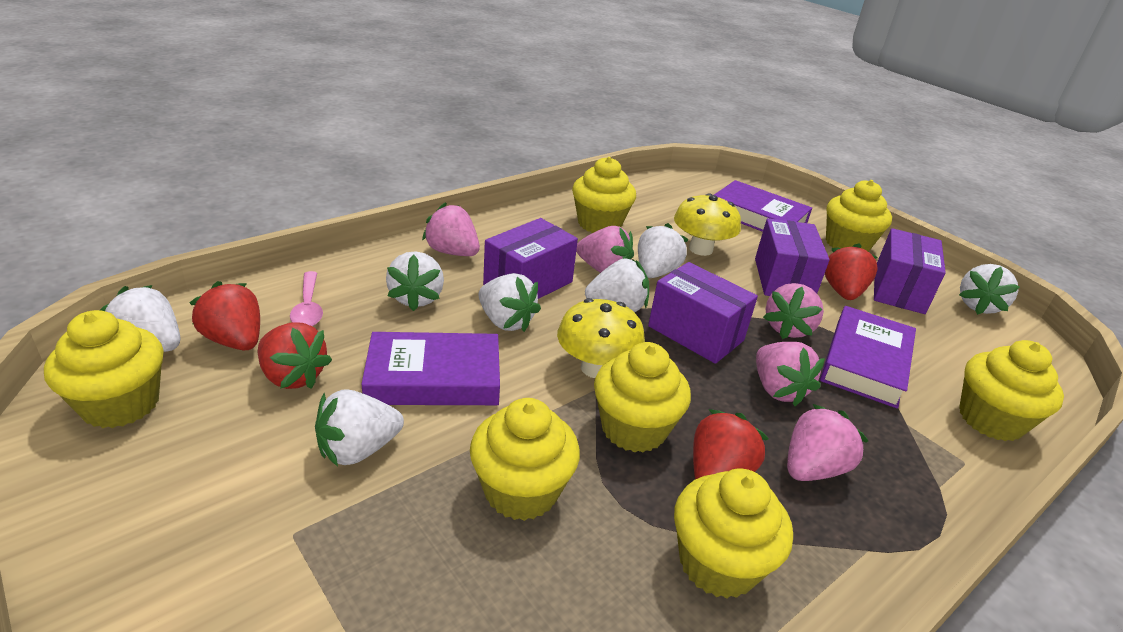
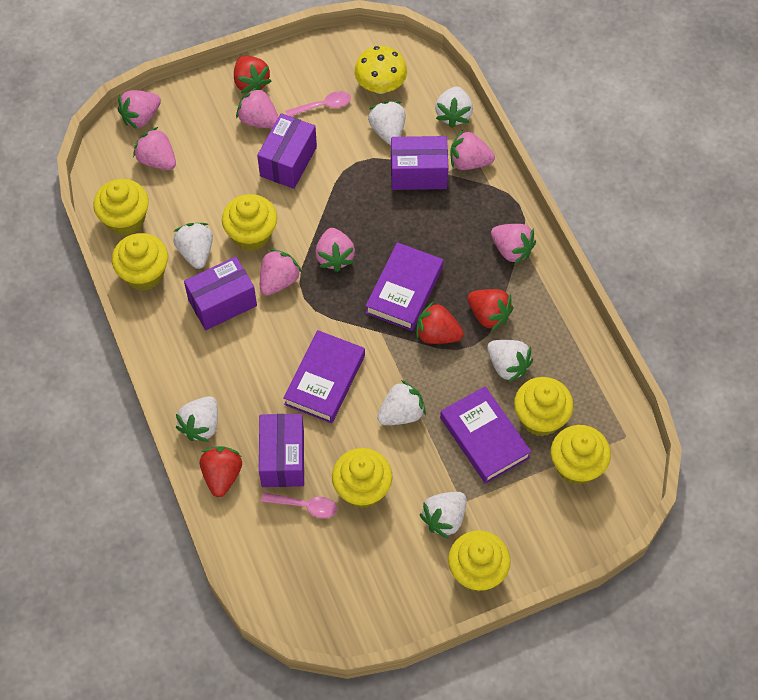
pink spoon: [290,271,323,326] = 1 -> [261,492,337,518] [285,91,351,117] = 2
pink strawberry: [422,202,480,256] [576,226,634,273] [756,342,825,406] [763,283,824,339] [787,404,868,481] = 5 -> [118,90,161,129] [133,127,176,170] [236,87,278,128] [260,249,302,296] [315,228,355,272] [450,130,495,170] [491,224,536,264] = 7
yellow mushroom: [557,298,645,378] [674,193,741,256] = 2 -> [354,46,407,94] = 1

